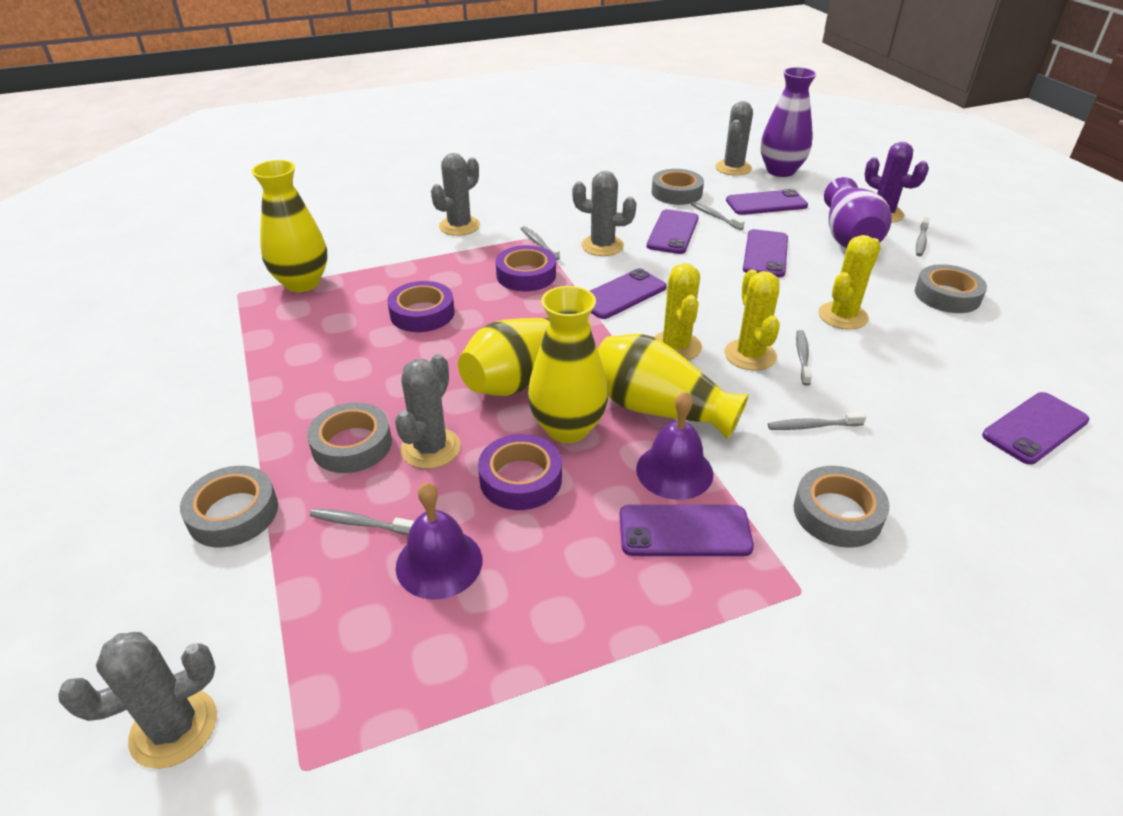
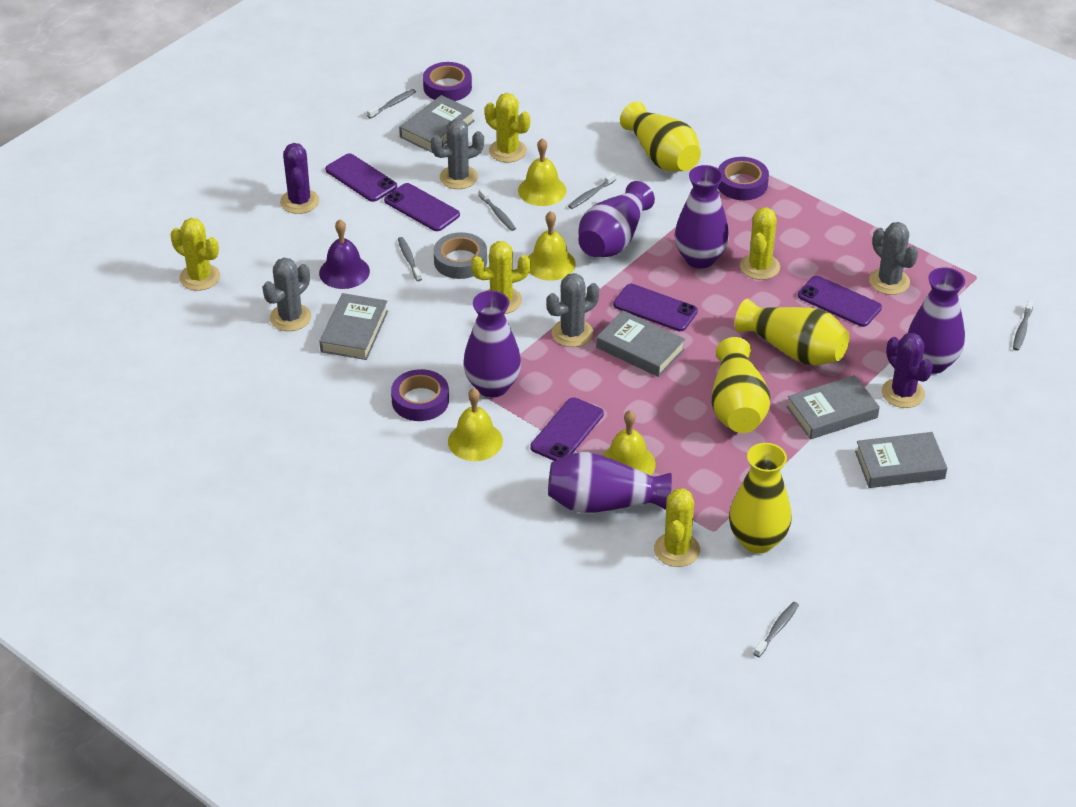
grey book: none = 0 -> [319,293,388,360] [399,95,475,153] [596,310,685,377] [787,375,880,439] [855,432,947,488] = 5
grey cactus: [58,632,217,769] [395,354,461,469] [431,153,480,236] [572,171,637,256] [715,101,753,176] = 5 -> [262,258,311,331] [431,119,484,189] [546,273,599,347] [869,222,918,295] = 4
grey tape: [180,466,278,547] [307,402,392,473] [652,169,704,205] [794,466,889,548] [915,264,987,313] = 5 -> [433,232,487,279] = 1
purple bell: [396,482,482,600] [636,391,713,500] = 2 -> [319,219,370,289] = 1
purple cactus: [865,142,929,223] = 1 -> [280,143,319,214] [882,333,933,408] = 2
purple phone: [590,268,667,319] [619,505,754,556] [647,209,699,254] [726,189,808,215] [743,229,788,277] [982,392,1090,465] = 6 -> [325,153,397,202] [384,183,460,231] [530,397,604,461] [613,284,698,331] [798,276,882,327] = 5
purple vase: [761,67,817,177] [824,177,892,248] = 2 -> [463,291,521,398] [548,452,672,513] [578,181,655,257] [675,165,729,269] [908,267,965,374] = 5
yellow bell: none = 0 -> [448,388,503,461] [518,138,566,206] [528,211,576,281] [602,410,656,476] = 4
yellow cactus: [654,263,702,360] [724,269,780,371] [818,235,881,330] = 3 -> [170,218,220,291] [471,241,530,314] [485,93,530,163] [654,488,700,567] [740,207,780,280] = 5

